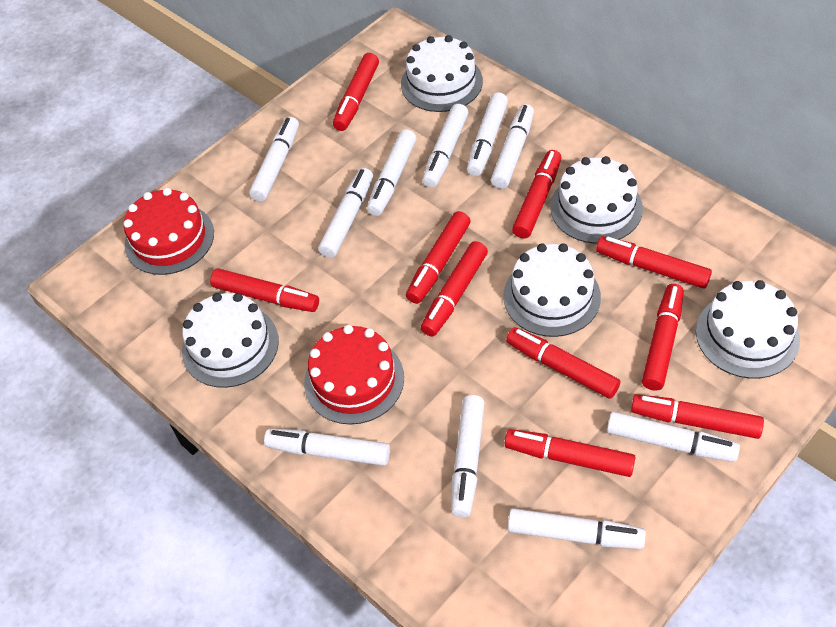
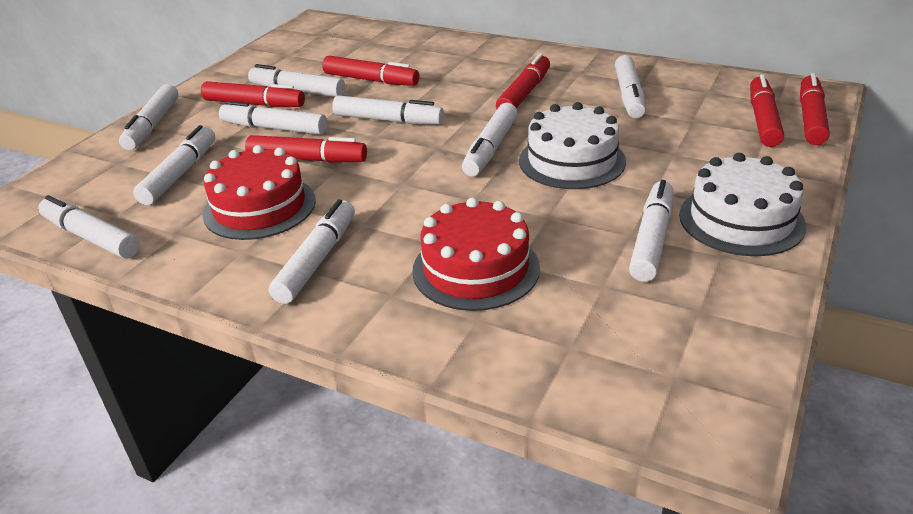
red marker: [210,268,319,312] [333,53,379,131] [406,211,471,304] [421,241,488,336] [505,429,636,477] [506,327,620,399] [512,150,562,239] [596,236,712,289] [631,394,764,439] [642,284,684,391] = 10 -> [201,81,305,107] [245,135,367,163] [322,56,419,86] [496,53,550,109] [750,74,784,147] [800,73,830,145] = 6
white cake: [182,293,279,388] [401,35,483,112] [503,243,601,337] [550,156,643,244] [696,280,800,379] = 5 -> [519,102,626,189] [679,153,806,256] = 2

